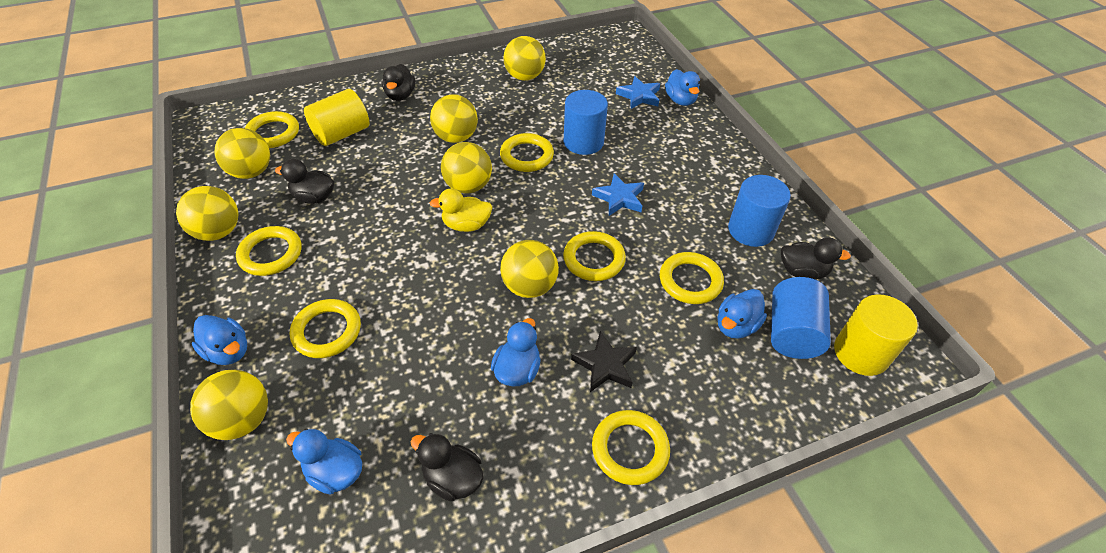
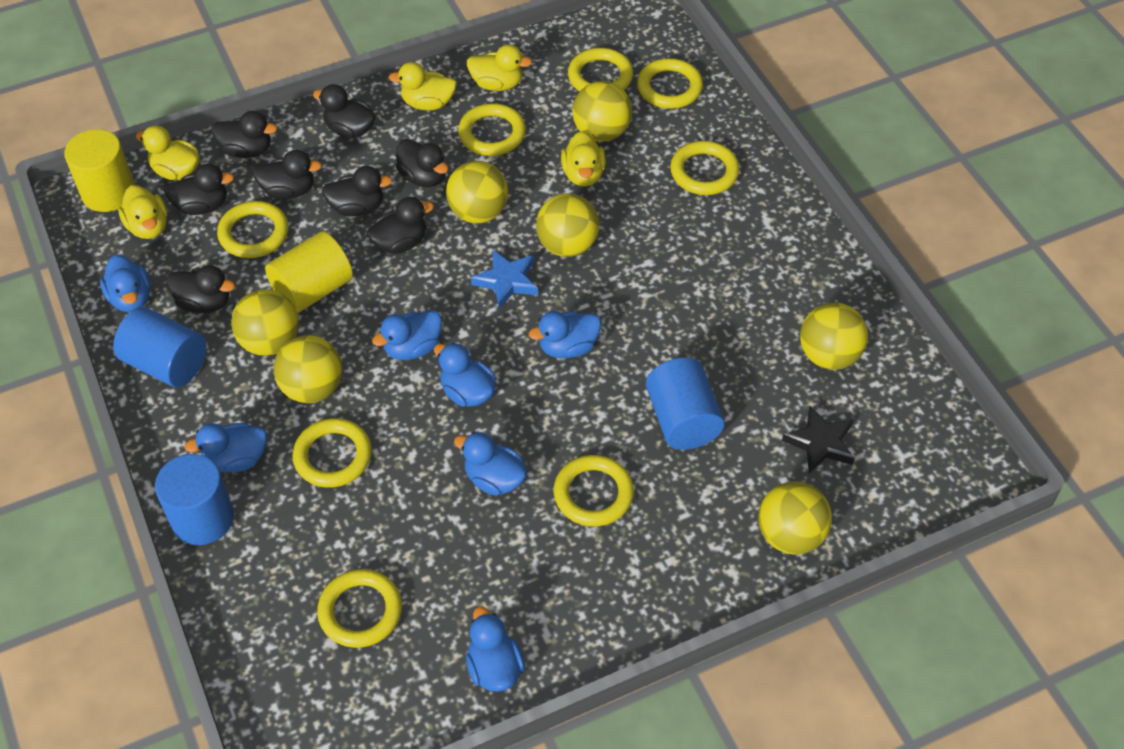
black duck: [275,159,334,204] [382,64,415,101] [411,433,484,502] [781,237,851,280] = 4 -> [164,164,234,215] [166,265,235,313] [212,111,277,158] [252,150,322,199] [313,84,376,138] [322,166,392,216] [367,197,434,254] [396,139,449,187] = 8
blue duck: [192,315,247,365] [286,428,362,495] [491,318,541,387] [665,69,700,106] [718,289,767,339] = 5 -> [100,255,150,312] [184,423,267,473] [372,310,442,360] [434,343,496,407] [454,432,527,496] [466,606,525,692] [529,311,601,358] = 7
blue star: [592,173,644,216] [616,76,660,109] = 2 -> [471,250,538,309] = 1
yellow duck: [430,189,493,232] = 1 -> [118,185,167,239] [136,126,200,180] [388,62,457,111] [467,44,532,91] [561,131,606,187] = 5
yellow ring: [236,226,301,276] [245,111,299,148] [290,299,361,358] [500,133,554,172] [563,231,626,281] [592,410,670,485] [660,252,724,304] = 7 -> [217,201,289,258] [292,418,372,488] [317,569,402,648] [458,103,526,156] [554,455,634,527] [568,48,633,92] [637,58,703,109] [670,141,740,195] = 8

